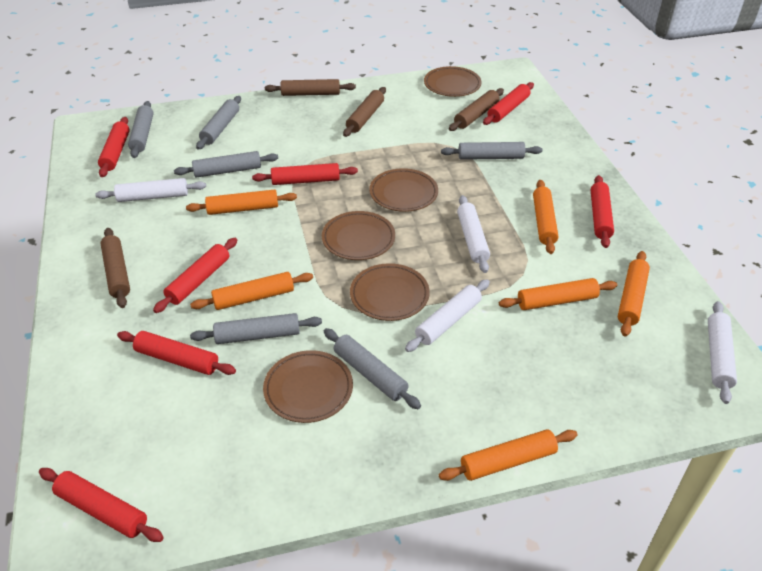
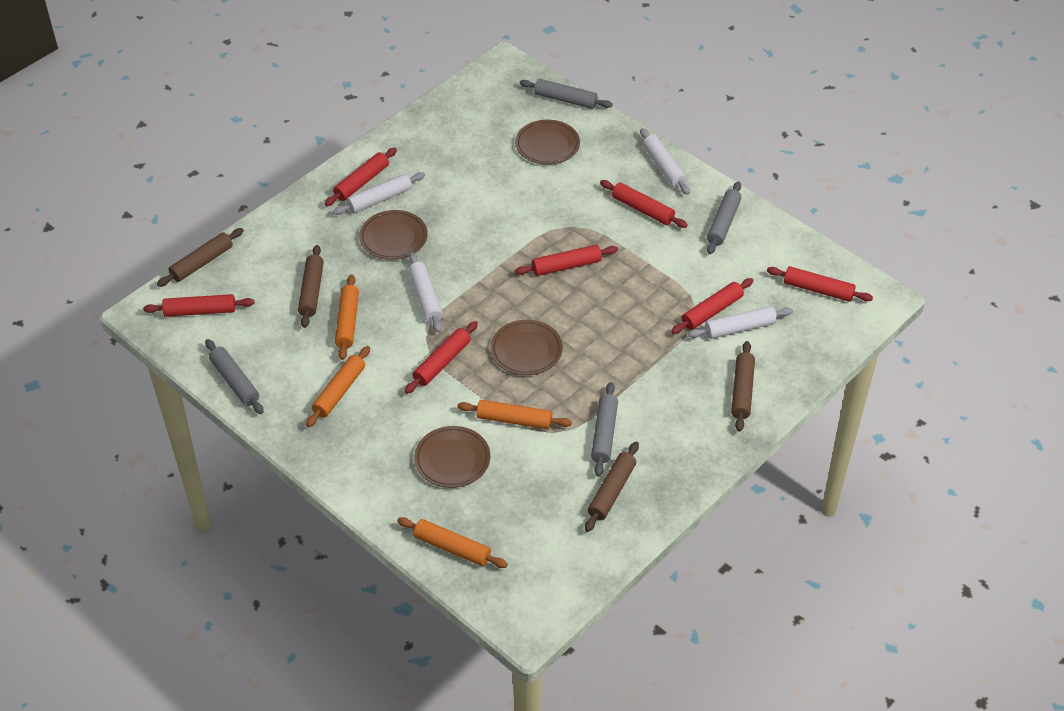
brown plate: [263,350,353,423] [322,211,395,260] [350,263,430,321] [369,168,438,212] [424,66,482,97] = 5 -> [359,210,427,260] [414,426,490,488] [491,320,563,375] [515,120,580,165] = 4
grey rolling pin: [128,101,154,158] [174,151,278,178] [190,313,322,344] [196,96,241,150] [324,328,421,409] [441,142,542,160] = 6 -> [205,339,264,414] [520,79,613,109] [591,382,618,476] [707,181,742,254] = 4
orange rolling pin: [186,190,297,215] [190,272,313,310] [439,429,577,481] [499,278,617,310] [533,180,558,254] [618,251,650,337] = 6 -> [306,346,370,427] [335,274,359,360] [397,517,508,568] [458,400,572,429] = 4

